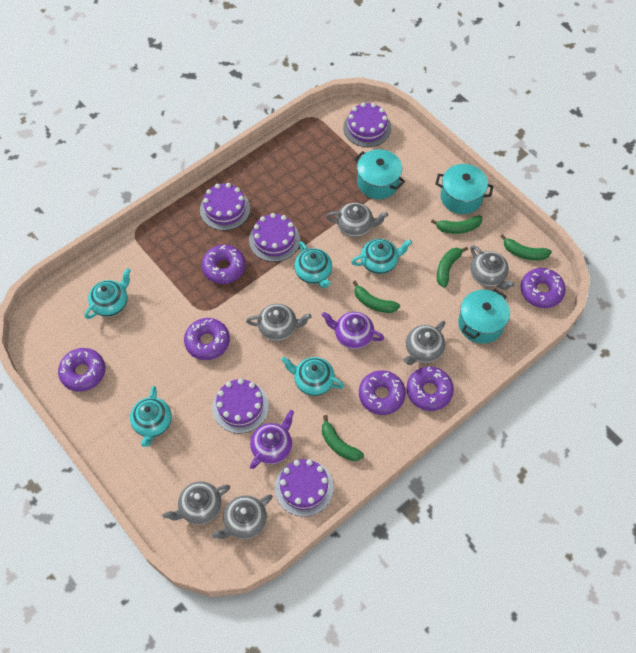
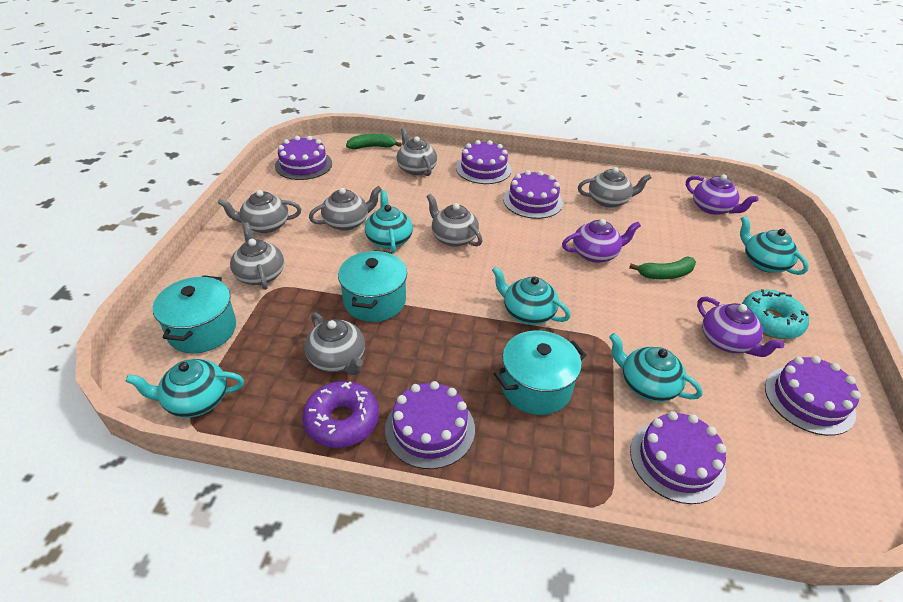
green banana: [322,415,364,461] [353,281,400,313] [431,215,482,234] [437,247,468,288] [500,234,552,260] = 5 -> [346,134,402,149] [629,257,696,279] = 2
grey teapot: [163,481,230,525] [212,494,272,539] [246,304,312,341] [326,203,388,237] [404,321,445,365] [470,245,514,290] = 6 -> [218,190,301,233] [230,222,284,290] [304,312,365,375] [309,186,382,231] [396,128,437,176] [426,193,483,247] [578,167,651,208] = 7
purple cake: [200,183,250,230] [212,378,269,434] [249,213,300,262] [275,459,334,517] [343,102,391,147] = 5 -> [275,136,332,180] [385,381,475,469] [456,140,512,184] [503,170,563,219] [630,411,726,504] [765,356,861,436] = 6
purple donut: [58,348,105,392] [184,318,230,360] [202,245,245,284] [359,370,406,415] [406,367,454,411] [521,268,566,308] = 6 -> [302,381,379,448] = 1
purple teapot: [250,410,294,469] [322,312,384,349] = 2 -> [562,219,641,263] [686,174,759,215] [697,297,784,357] = 3
turquoise donut: none = 0 -> [742,289,809,339] = 1

